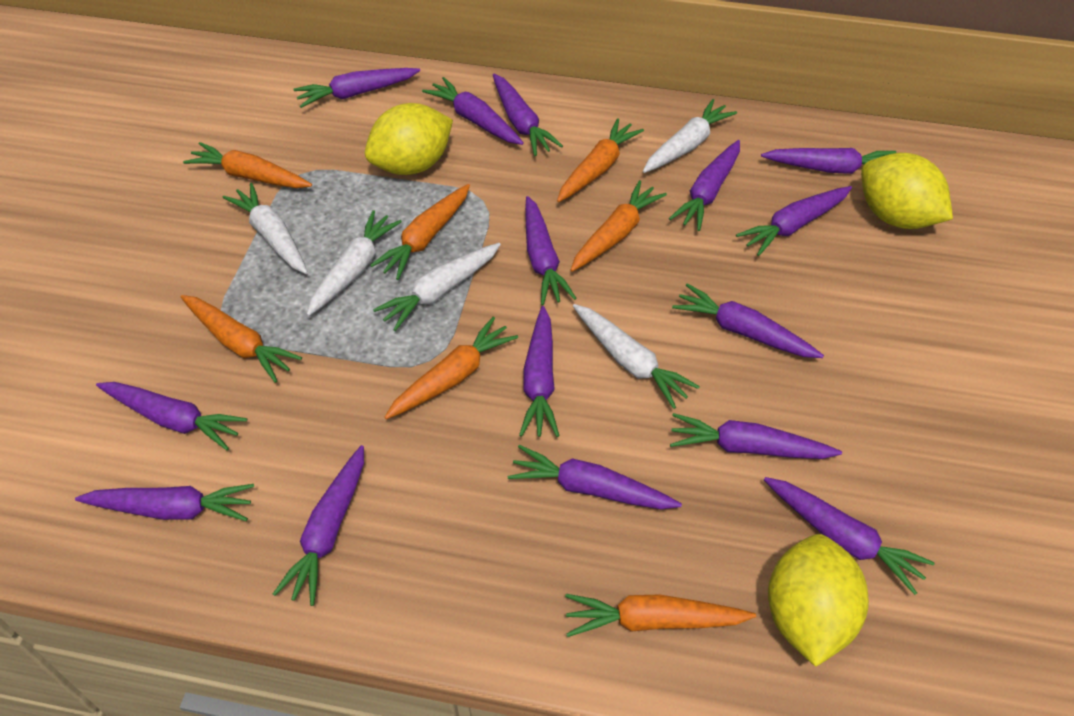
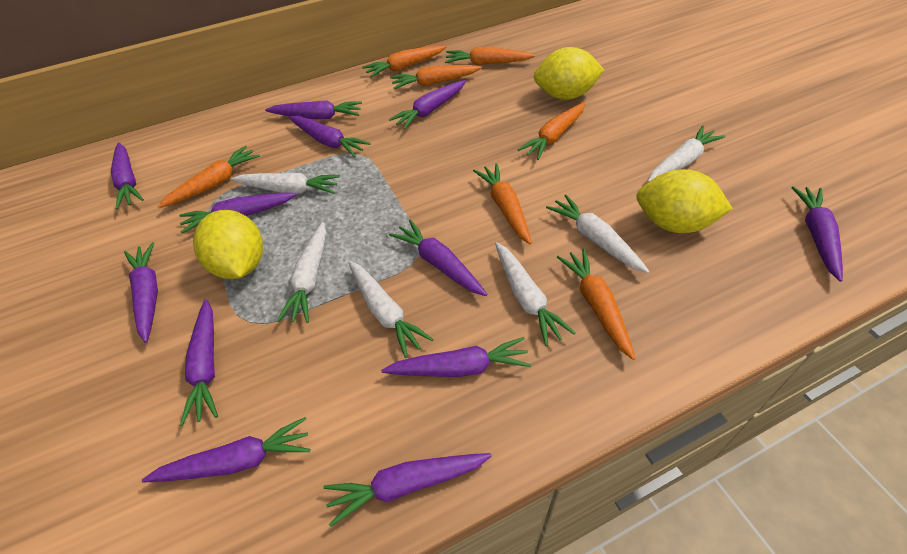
purple carrot: [75,484,254,521] [96,382,247,450] [273,445,364,606] [293,68,420,108] [422,77,524,145] [493,74,563,156] [508,445,682,509] [519,306,559,437] [525,196,576,305] [669,140,740,231] [670,413,842,459] [672,283,824,358] [736,186,852,256] [761,148,896,174] [764,477,935,595] = 15 -> [111,142,144,210] [124,242,158,343] [142,417,310,483] [179,193,297,234] [180,299,218,426] [265,100,362,119] [288,116,371,157] [323,453,492,527] [381,337,531,377] [389,80,466,130] [389,219,488,296] [791,186,843,282] = 12
white carrot: [223,183,308,274] [307,210,402,316] [373,243,501,331] [573,304,700,409] [643,99,737,173] = 5 -> [231,173,340,194] [277,222,326,323] [348,261,433,358] [495,242,575,346] [546,195,649,273] [648,125,725,182] = 6

